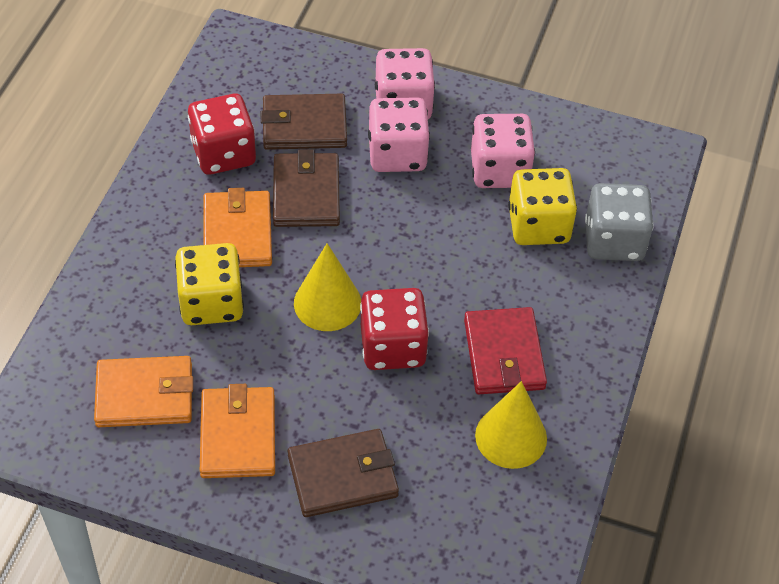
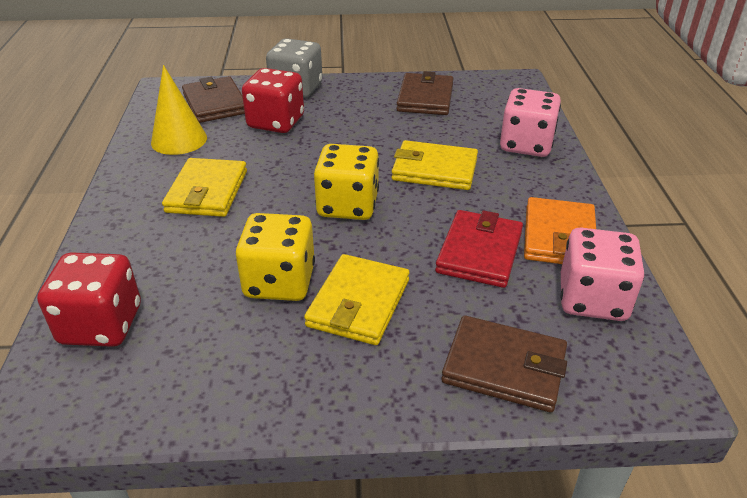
orange wallet: [94,356,193,427] [200,384,275,478] [203,188,272,267] = 3 -> [524,197,596,264] = 1
pink dice: [368,97,430,172] [375,48,435,119] [471,114,535,188] = 3 -> [500,88,561,157] [560,228,644,321] = 2
yellow cone: [294,243,361,331] [475,381,547,469] = 2 -> [151,65,207,155] = 1
yellow wallet: none = 0 -> [162,158,247,217] [304,254,410,345] [392,140,478,190] = 3

